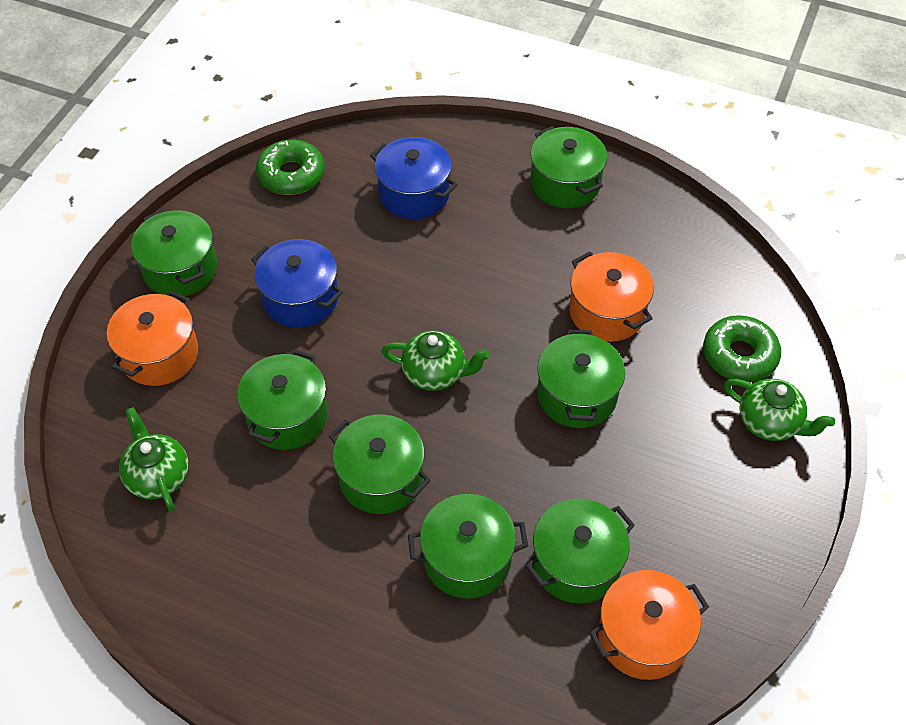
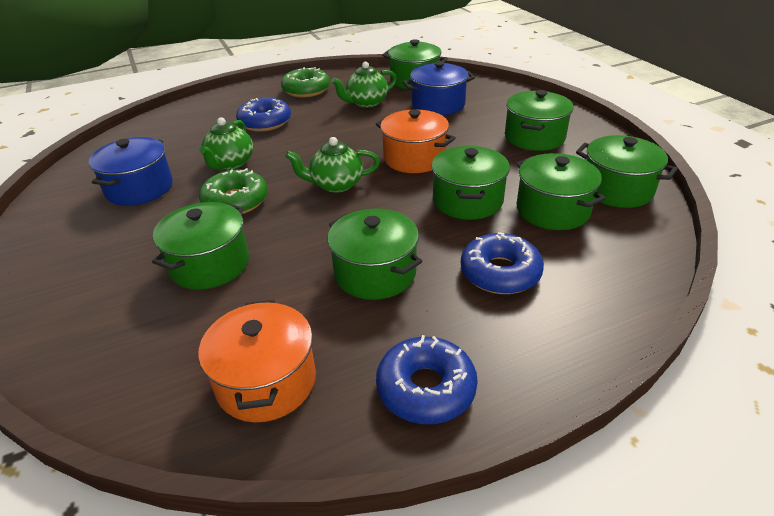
blue donut: none = 0 -> [236,98,291,132] [376,335,478,424] [461,232,544,294] = 3
orange pot: [107,291,198,386] [569,251,654,342] [589,570,709,680] = 3 -> [198,300,316,422] [376,110,456,173] = 2

